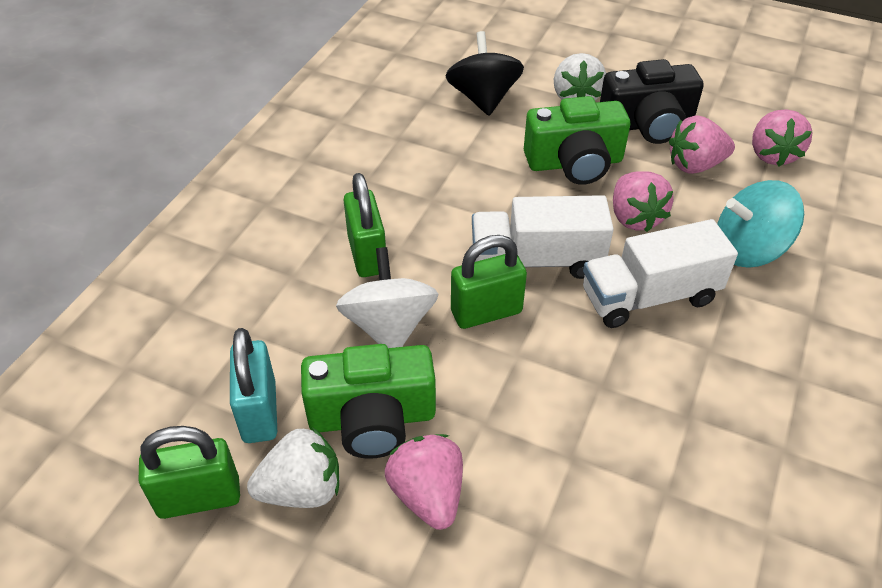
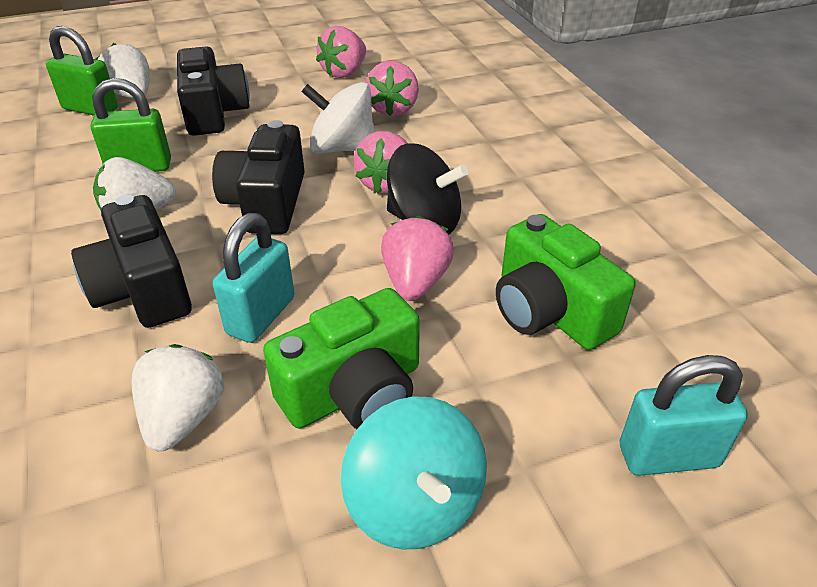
black camera: [600,59,704,144] = 1 -> [71,195,192,328] [177,46,250,136] [212,120,305,234] = 3
green padlock: [138,426,240,519] [344,173,386,277] [451,235,527,329] = 3 -> [46,26,118,115] [91,78,171,172] = 2
turquoise padlock: [230,328,277,443] = 1 -> [213,213,295,343] [620,355,748,476] = 2
white strawberry: [247,427,339,508] [554,53,606,100] = 2 -> [93,157,176,211] [96,43,150,98] [131,344,224,451] = 3
white truck: [472,195,614,279] [583,219,738,328] = 2 -> none = 0

